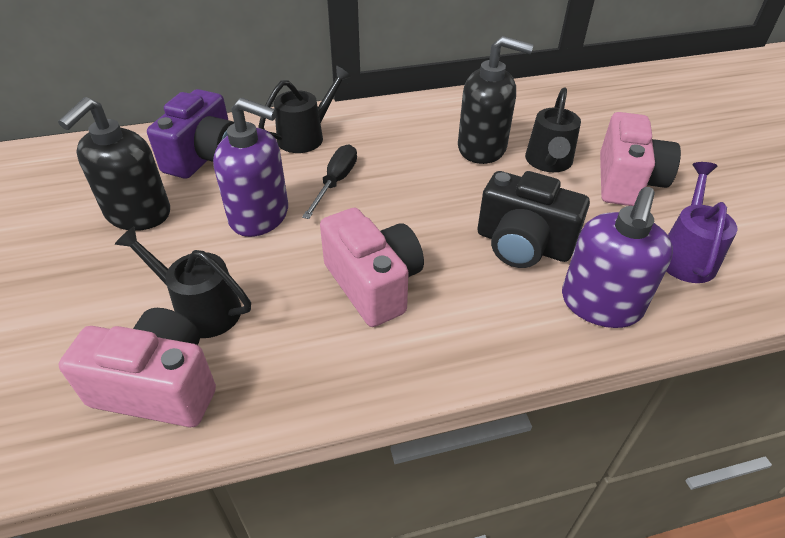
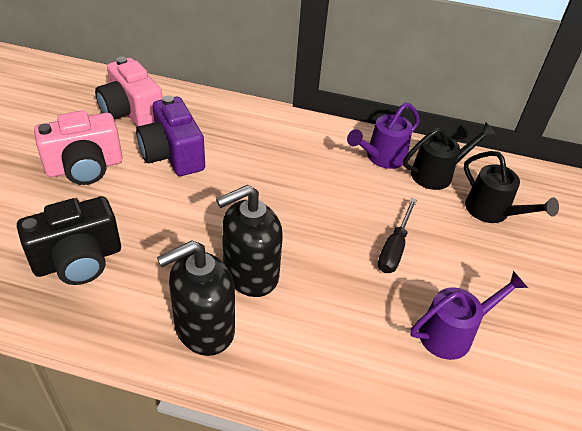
black watering can: [115,226,251,338] [258,66,352,153] [525,88,581,172] = 3 -> [403,122,496,190] [464,151,559,223] = 2
pink camera: [59,308,216,427] [320,208,424,327] [600,112,681,206] = 3 -> [34,111,123,185] [95,57,163,127] = 2
purple soap dispenser: [213,98,288,237] [562,187,673,328] = 2 -> none = 0
purple watering can: [666,162,737,283] = 1 -> [347,102,420,169] [410,271,528,360] = 2

